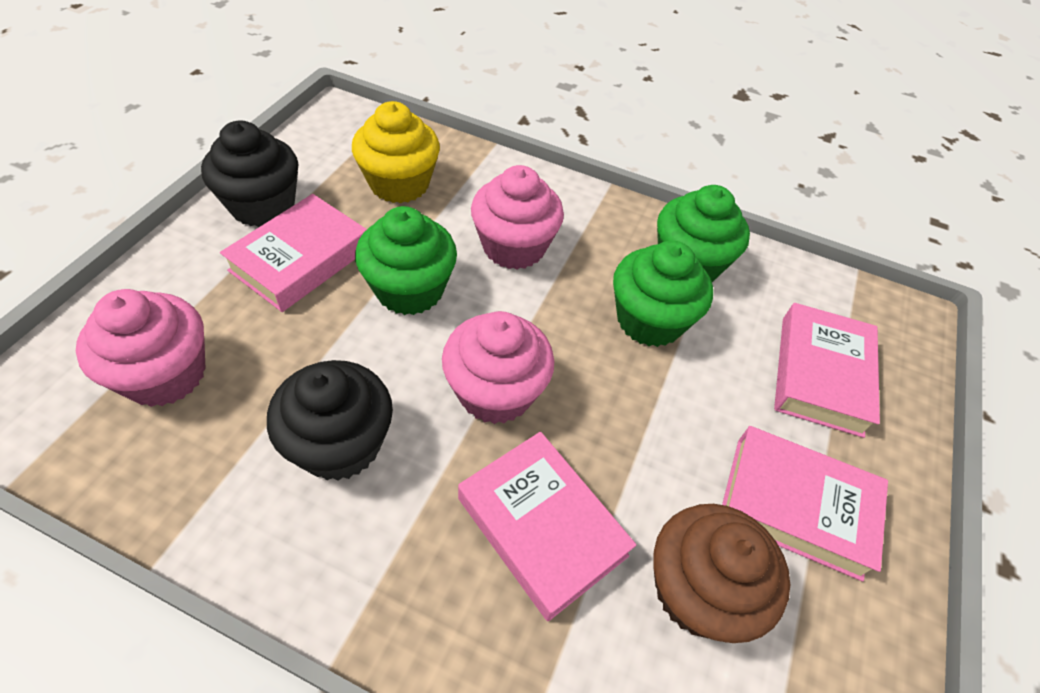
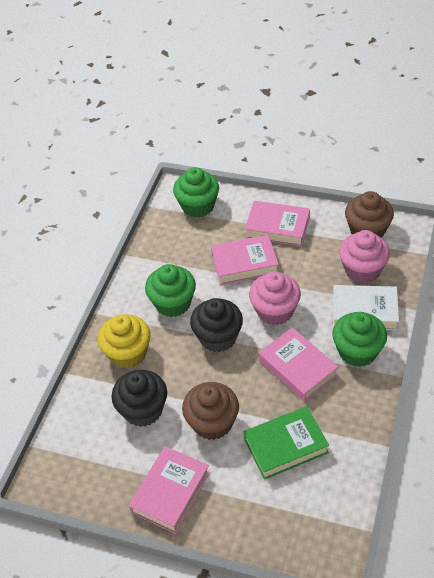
brown cupcake: [653,504,790,643] = 1 -> [182,382,239,440] [345,191,394,238] = 2
green book: none = 0 -> [244,406,329,480] = 1
pink cupcake: [76,289,206,407] [442,311,554,424] [471,165,564,270] = 3 -> [249,271,301,325] [339,230,390,283] = 2
white book: none = 0 -> [333,285,399,330] = 1

